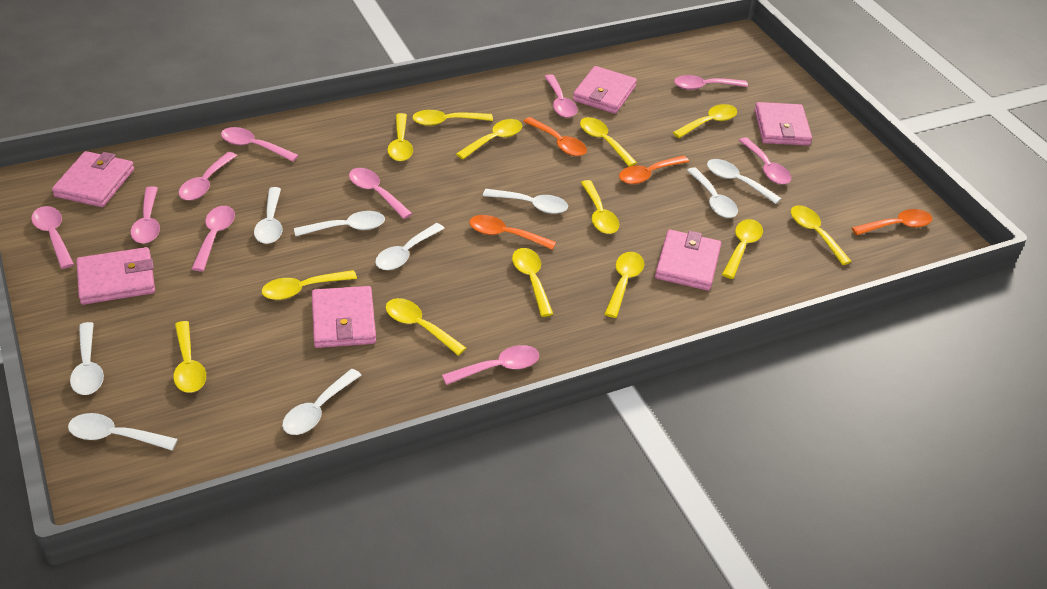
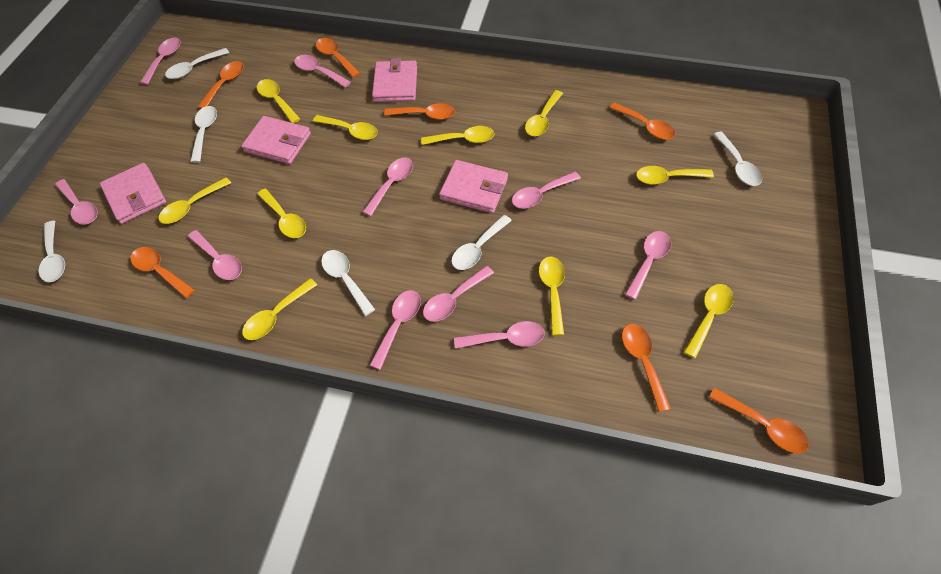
orange spoon: [469,215,556,250] [523,117,587,156] [619,155,689,184] [852,209,932,235] = 4 -> [131,247,195,298] [198,61,244,109] [316,38,360,78] [384,103,455,120] [609,102,675,140] [622,324,671,412] [709,388,809,453] = 7
pink wallet: [52,151,134,207] [76,247,155,305] [312,286,376,348] [573,66,637,114] [655,229,721,291] [754,102,812,146] = 6 -> [100,163,166,224] [241,116,311,164] [372,58,417,102] [439,160,508,213] = 4
white spoon: [68,413,178,450] [70,322,104,395] [254,187,283,244] [282,369,361,435] [294,211,385,236] [375,223,445,270] [483,189,568,214] [687,167,738,218] [707,159,782,204] = 9 -> [39,221,65,282] [165,48,229,79] [190,106,217,163] [321,250,375,316] [451,215,512,270] [713,132,762,186] = 6
yellow spoon: [173,321,206,393] [262,270,357,300] [385,298,466,356] [387,113,413,161] [412,110,493,126] [456,119,522,159] [512,248,553,317] [580,117,637,167] [581,180,619,234] [605,252,644,318] [673,104,737,138] [722,219,763,279] [791,205,852,265] = 13 -> [159,177,231,224] [242,278,317,340] [257,79,300,123] [257,189,306,238] [313,115,378,140] [421,126,495,145] [525,90,563,136] [539,257,565,336] [636,166,714,184] [684,284,734,359] = 10

